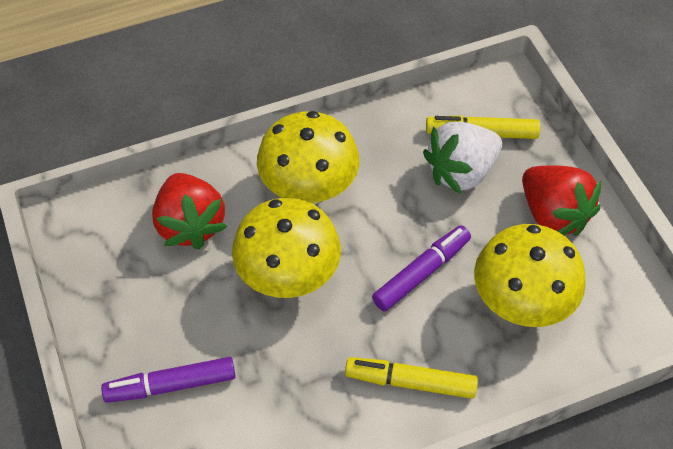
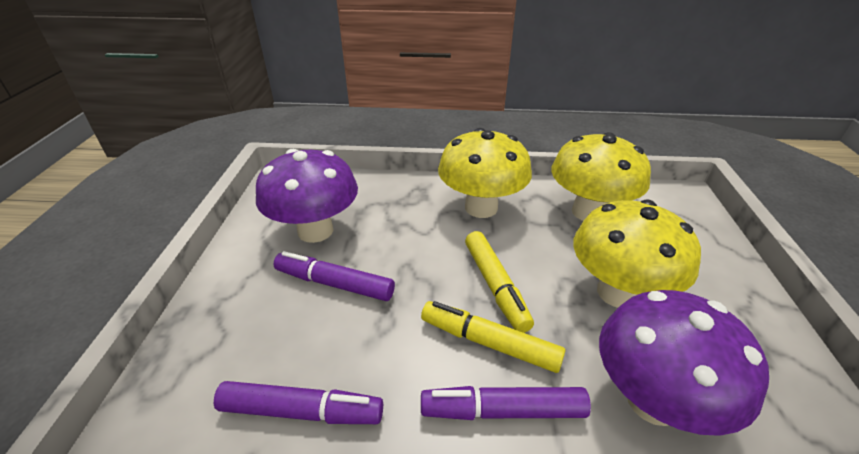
purple marker: [101,357,236,403] [372,225,471,311] = 2 -> [214,381,383,424] [274,251,395,301] [421,386,591,420] = 3
purple mushroom: none = 0 -> [256,149,358,243] [599,290,769,436] = 2
red strawberry: [152,173,227,250] [522,165,602,236] = 2 -> none = 0
white strawberry: [423,122,502,194] = 1 -> none = 0

